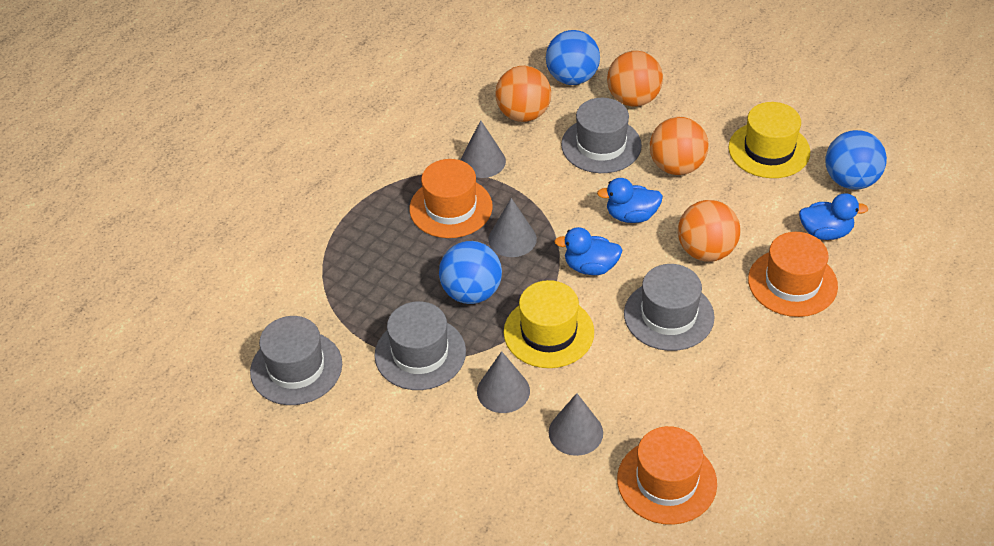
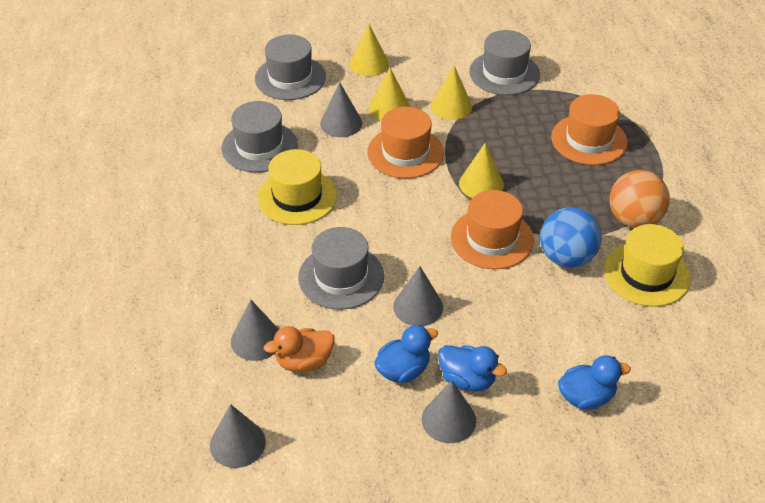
blue ball: [439,241,502,304] [546,30,600,85] [825,130,887,190] = 3 -> [540,207,602,268] = 1
grey cone: [461,120,506,178] [477,351,530,413] [488,198,537,257] [549,393,603,456] = 4 -> [210,404,266,468] [231,300,279,361] [320,82,362,137] [393,266,443,326] [422,380,476,443] = 5
orange ball: [496,66,551,122] [607,51,663,107] [650,117,708,175] [678,200,740,261] = 4 -> [610,170,670,228] = 1
orange duck: none = 0 -> [264,326,335,372] = 1
yellow cone: none = 0 -> [349,24,389,76] [369,68,410,120] [431,66,472,120] [459,143,504,198] = 4

